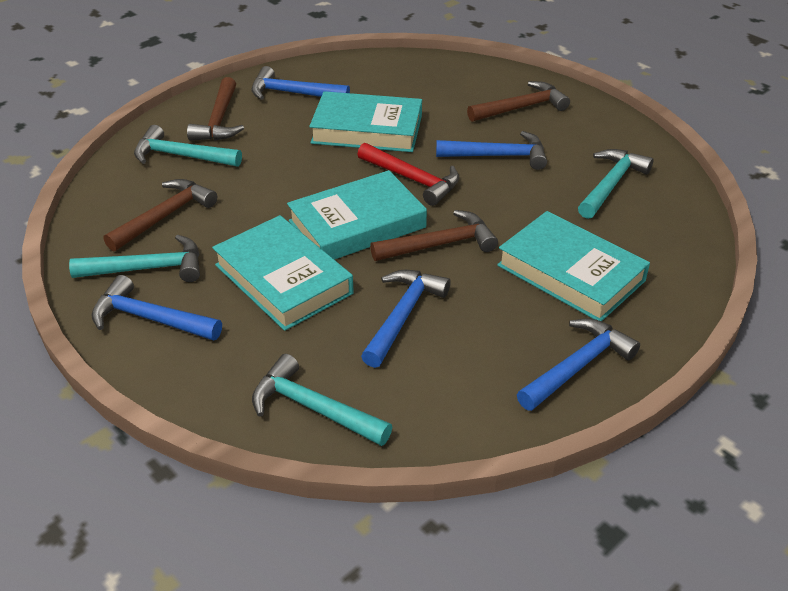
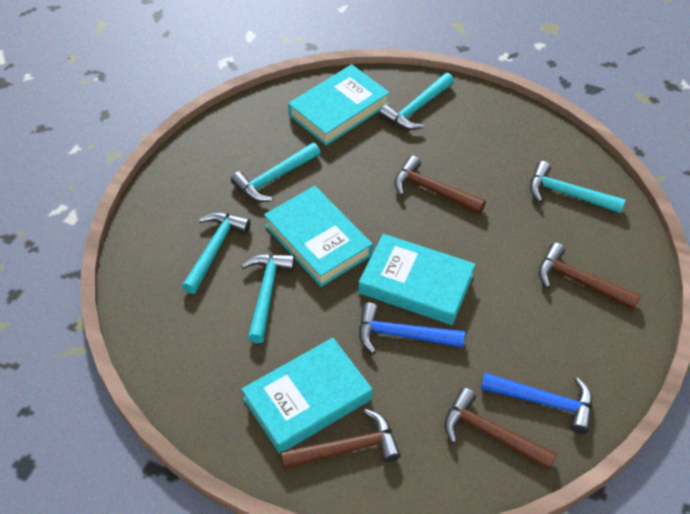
blue hammer: [92,275,222,341] [251,66,350,100] [361,270,451,368] [436,131,547,170] [517,318,640,411] = 5 -> [359,303,465,354] [481,373,592,434] = 2
red hammer: [357,143,459,206] = 1 -> none = 0
turquoise hammer: [69,235,200,282] [134,125,242,167] [252,354,392,446] [578,149,654,219] = 4 -> [182,212,251,294] [231,143,320,202] [242,254,295,343] [379,73,454,130] [530,161,626,214] = 5

